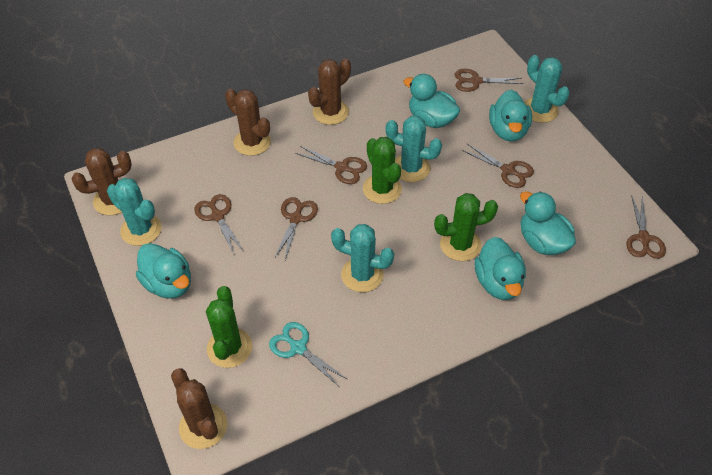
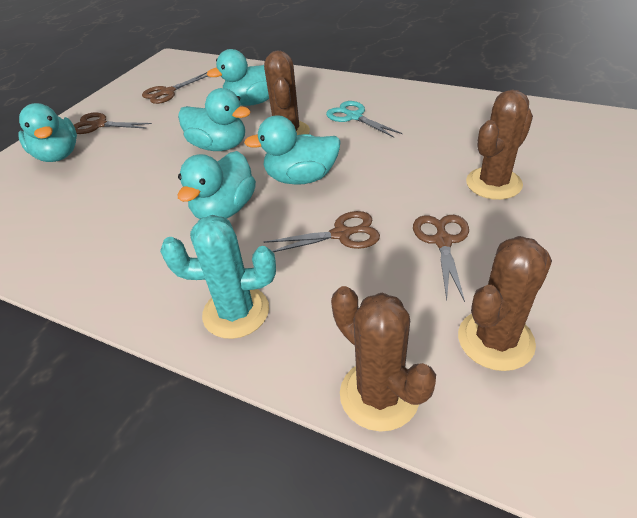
brown scissors: [195,194,244,254] [274,197,318,260] [295,146,367,184] [455,69,523,92] [462,144,534,188] [627,196,666,259] = 6 -> [74,112,152,134] [142,72,208,104] [264,211,380,252] [413,215,469,302] = 4
green cactus: [206,286,252,368] [363,137,402,204] [434,193,498,261] = 3 -> none = 0
turquoise cactus: [107,178,162,246] [331,224,394,292] [386,116,442,182] [524,55,570,123] = 4 -> [160,215,276,339] = 1

